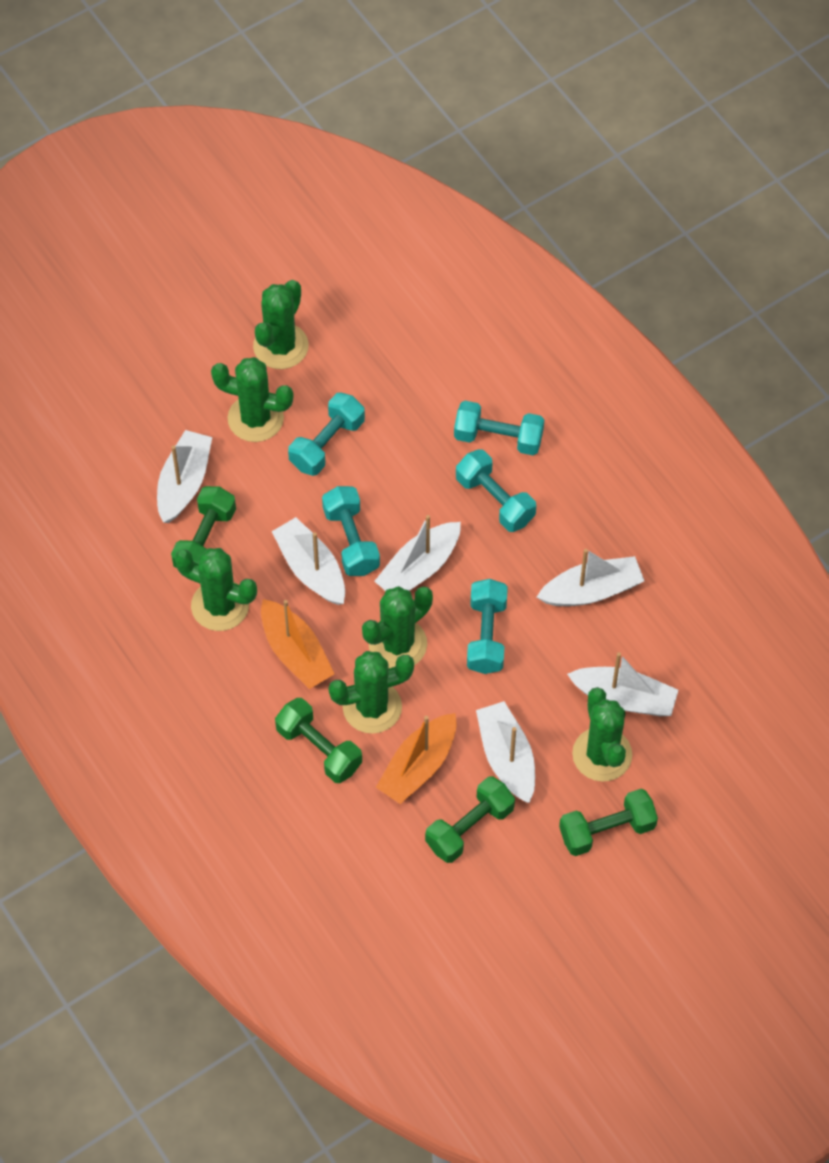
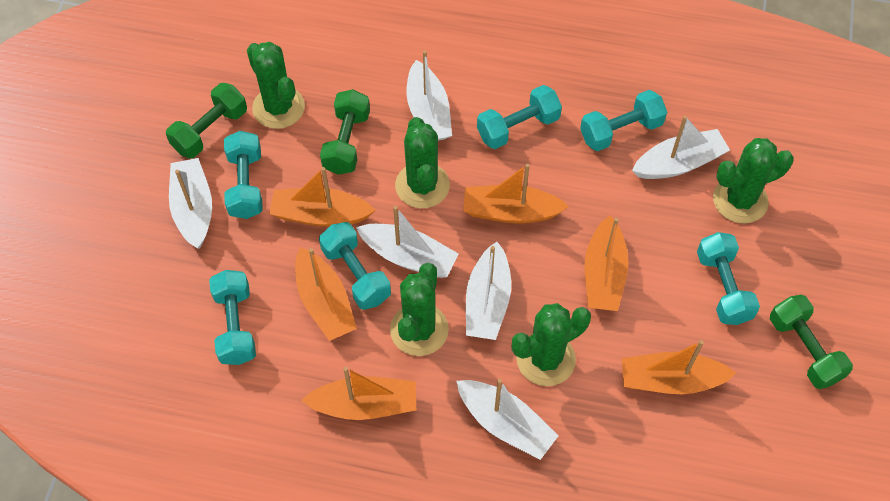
green cactus: [174,548,257,631] [211,357,294,442] [253,280,309,369] [328,651,414,734] [362,586,433,669] [572,687,632,782] = 6 -> [247,42,305,129] [390,263,449,356] [395,117,450,208] [512,303,591,386] [713,138,794,224] = 5
green dumbbell: [171,486,236,568] [275,698,362,783] [425,776,515,863] [559,789,658,856] = 4 -> [166,83,247,158] [320,89,370,175] [770,295,853,389] = 3
orange boat: [261,599,334,689] [376,713,456,804] = 2 -> [269,167,375,227] [295,247,357,341] [301,367,416,420] [463,164,569,223] [585,215,629,311] [622,340,736,394] = 6
turquoise dumbbell: [288,392,365,476] [322,486,380,576] [454,401,544,455] [456,449,536,532] [467,579,508,674] = 5 -> [209,270,256,365] [224,131,263,219] [319,222,391,310] [477,85,562,149] [580,90,667,151] [697,232,760,325] = 6

